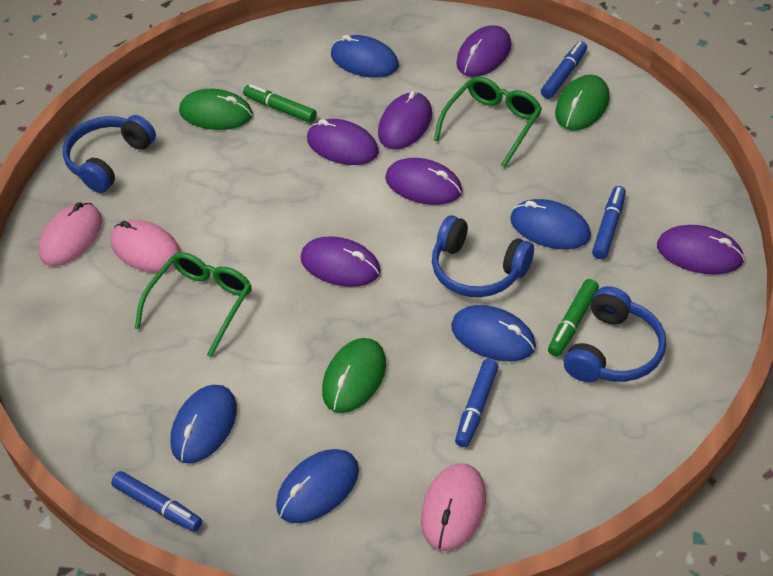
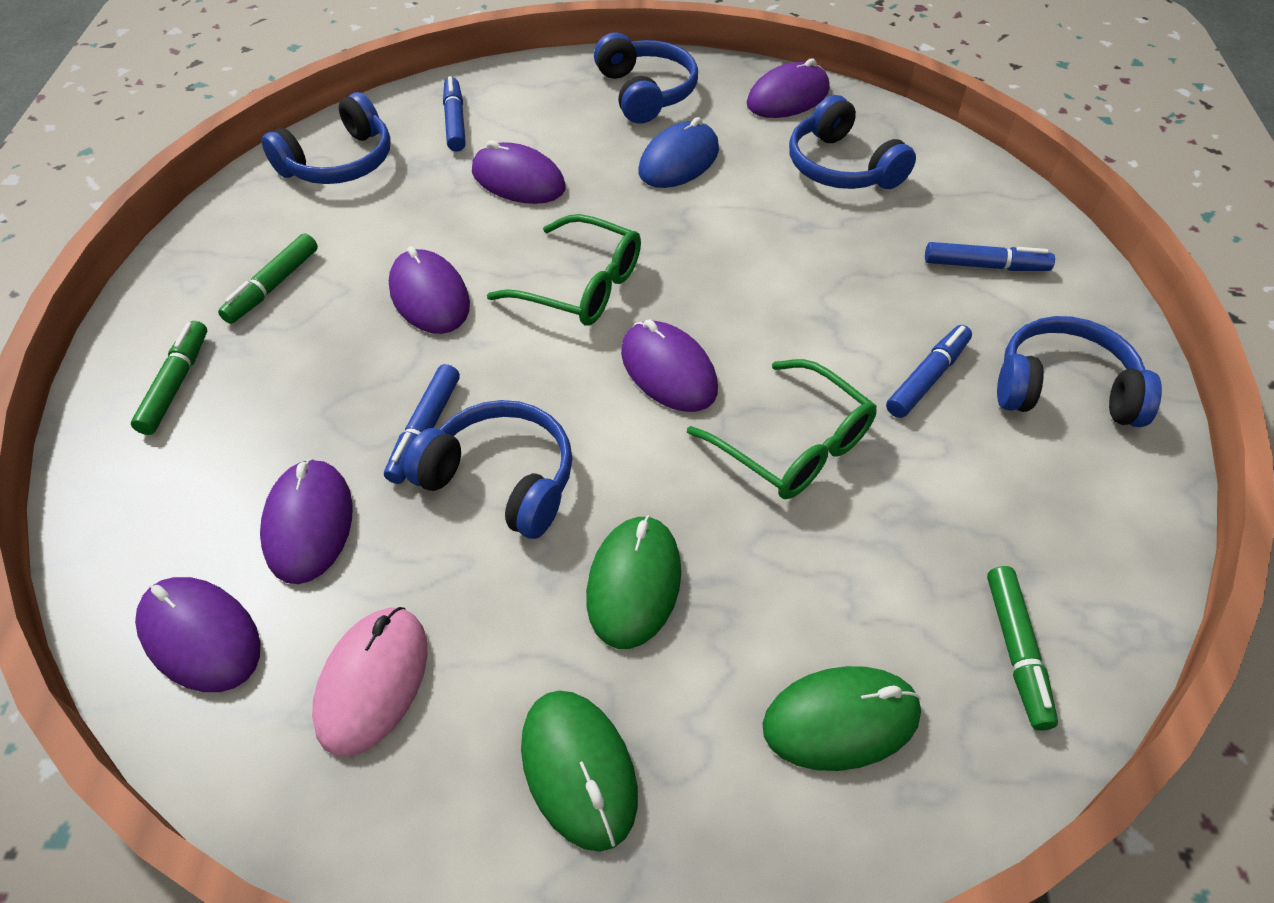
blue headphones: [63,115,156,193] [432,215,534,297] [564,286,666,382] = 3 -> [261,92,391,184] [404,400,573,539] [594,32,698,124] [789,95,916,189] [997,316,1162,427] = 5
blue mouse: [170,385,237,464] [276,449,359,523] [331,35,399,78] [451,305,536,361] [510,199,591,249] = 5 -> [639,117,719,188] = 1
green marker: [243,84,317,123] [548,279,599,356] = 2 -> [131,321,207,435] [218,233,318,324] [987,566,1058,731] = 3
pink mouse: [39,202,102,266] [110,220,181,273] [421,463,486,551] = 3 -> [312,607,427,757] = 1

